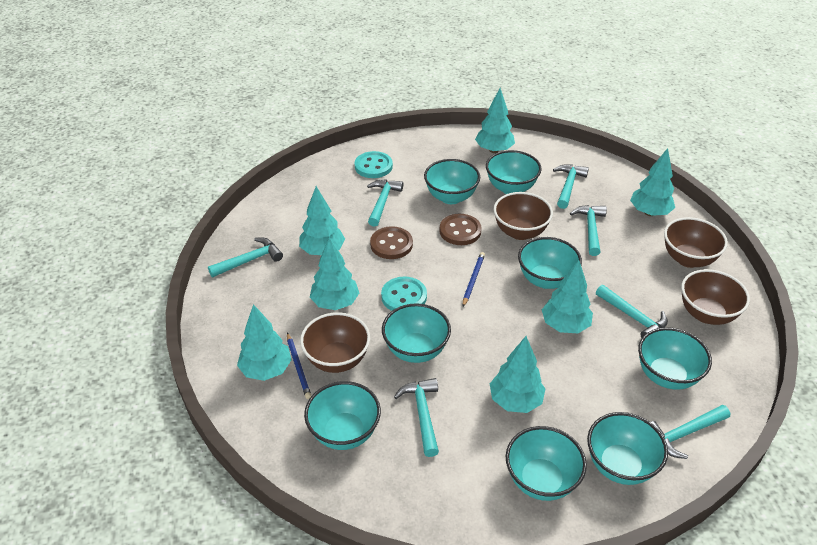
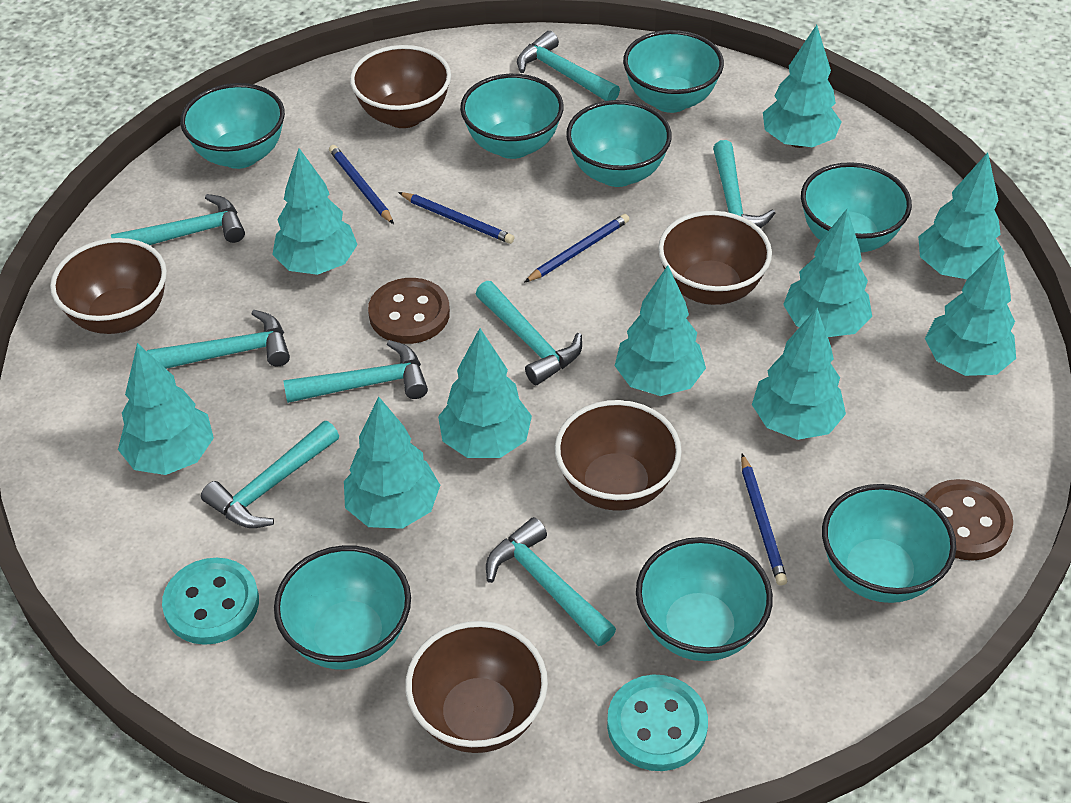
blue pencil: [287,333,311,399] [463,252,485,307] = 2 -> [329,145,394,224] [398,192,514,244] [524,214,629,283] [741,454,787,586] = 4
brown bowl: [300,312,370,373] [493,192,553,240] [664,217,728,268] [681,269,750,325] = 4 -> [50,238,167,334] [350,45,451,128] [405,621,548,753] [555,400,682,511] [658,211,772,305] = 5
turquoise hammer: [208,237,283,277] [367,179,403,227] [394,378,439,457] [553,164,589,209] [570,205,607,256] [596,285,668,338] [651,405,730,459] = 7 -> [111,194,245,245] [147,310,290,369] [201,421,339,528] [283,340,428,403] [476,281,582,385] [486,517,616,646] [517,31,620,101] [713,140,775,228] = 8
turquoise tree: [237,304,292,381] [299,186,345,255] [310,237,359,310] [475,88,515,153] [490,336,545,413] [542,260,593,333] [630,148,675,216] = 7 -> [118,343,214,475] [272,148,358,275] [344,397,440,529] [438,328,532,458] [615,265,706,396] [752,308,846,440] [763,25,842,148] [783,209,872,337] [918,152,1005,279] [925,247,1016,376] = 10

